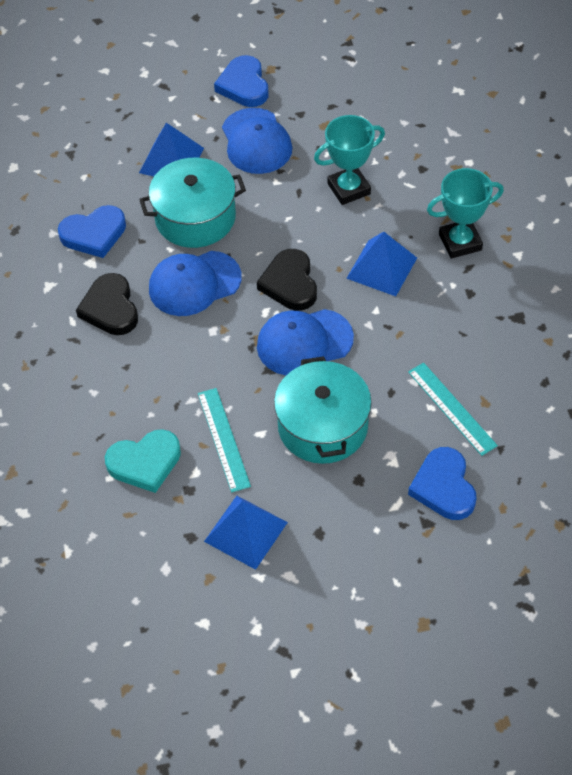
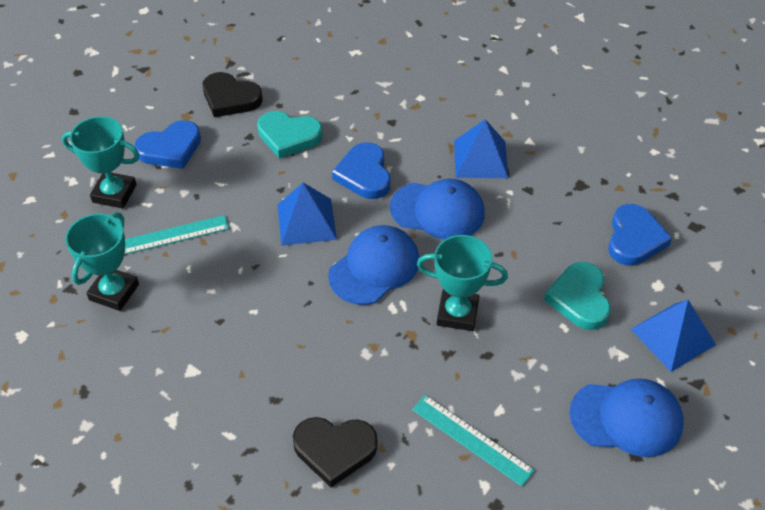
turquoise heart: [105,429,181,493] = 1 -> [257,111,323,159] [544,262,611,330] = 2
turquoise pot: [139,158,246,248] [274,356,372,464] = 2 -> none = 0
turquoise trophy: [314,115,385,205] [427,168,504,259] = 2 -> [62,116,140,209] [65,212,139,311] [417,235,508,331] = 3

